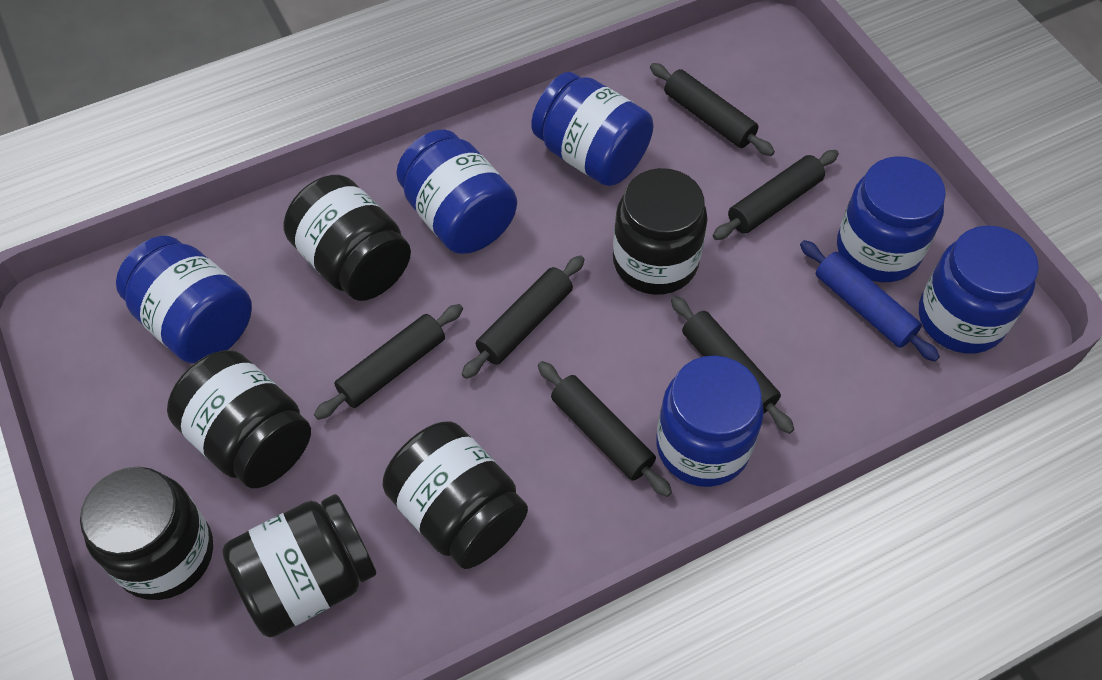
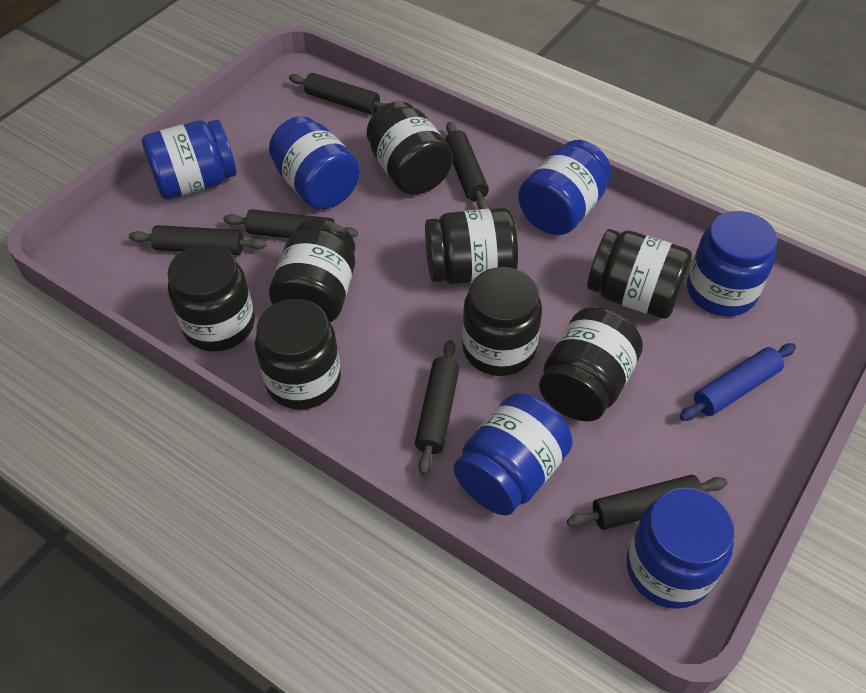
black jar: [80,467,213,600] [167,350,311,488] [222,494,376,637] [283,175,411,301] [382,421,528,569] [613,168,708,295] = 6 -> [167,244,255,352] [255,299,341,410] [269,219,355,322] [367,101,453,195] [425,208,518,284] [462,267,542,376] [539,307,643,421] [587,229,692,319] = 8

